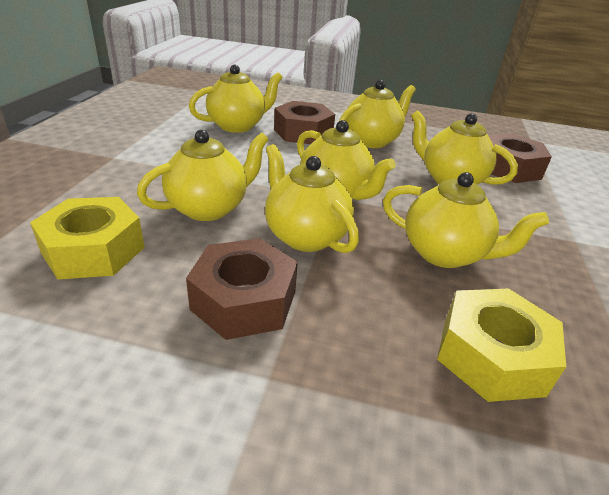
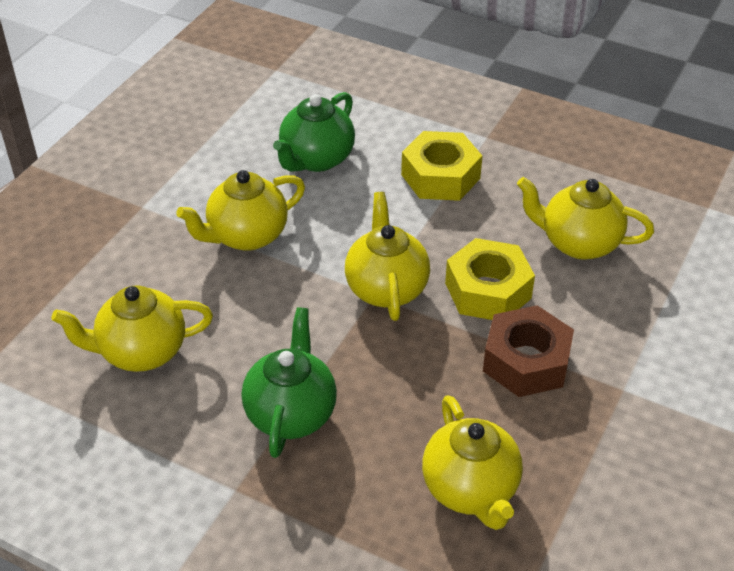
brown nut: [186,238,298,340] [274,101,335,144] [488,133,552,183] = 3 -> [483,305,574,397] = 1
green teapot: none = 0 -> [242,307,337,458] [273,92,355,172] = 2
yellow teapot: [137,130,269,221] [189,65,283,133] [265,144,359,253] [297,120,396,200] [339,80,416,148] [383,172,549,268] [411,111,518,185] = 7 -> [51,286,213,372] [176,170,305,251] [345,192,430,321] [422,395,523,530] [517,177,654,260] = 5

